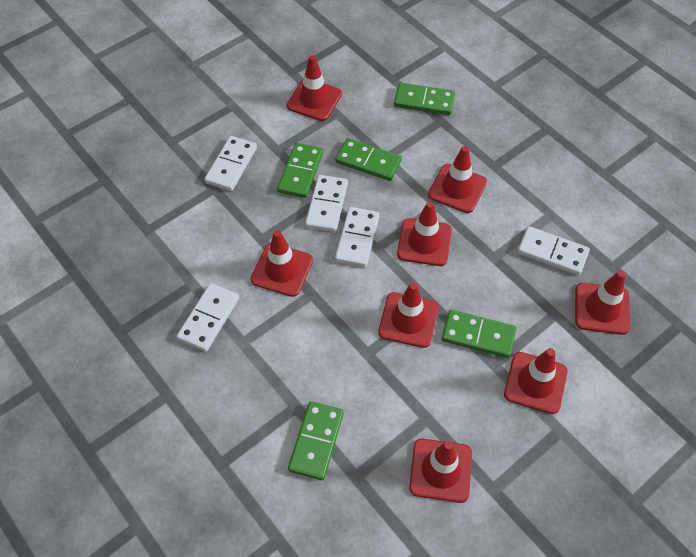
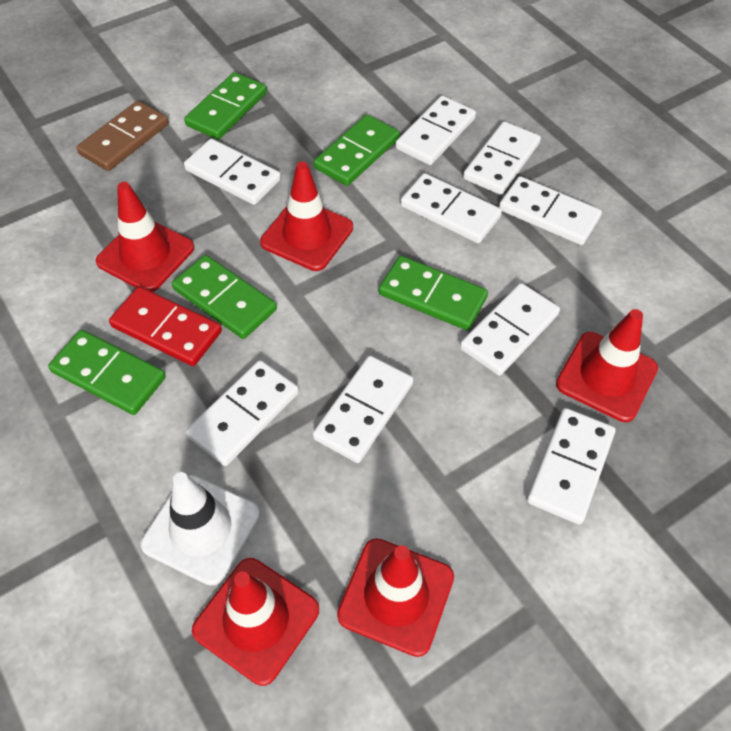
brown domino: none = 0 -> [76,101,169,171] = 1
red domino: none = 0 -> [109,287,222,366] = 1
red traffic cone: [251,230,313,297] [287,55,342,121] [378,282,439,348] [397,201,452,266] [409,439,472,503] [428,146,487,213] [504,348,568,414] [575,271,630,335] = 8 -> [96,182,194,292] [192,558,319,686] [260,162,353,271] [337,538,454,657] [556,309,658,422] = 5
white domino: [177,283,239,352] [204,136,257,191] [305,175,348,232] [335,207,379,267] [518,226,590,276] = 5 -> [184,139,281,205] [185,360,299,466] [313,356,414,463] [396,96,476,165] [400,173,502,243] [460,283,560,376] [463,122,541,195] [499,176,602,245] [527,408,615,525] = 9
white traffic cone: none = 0 -> [141,472,260,586] = 1

